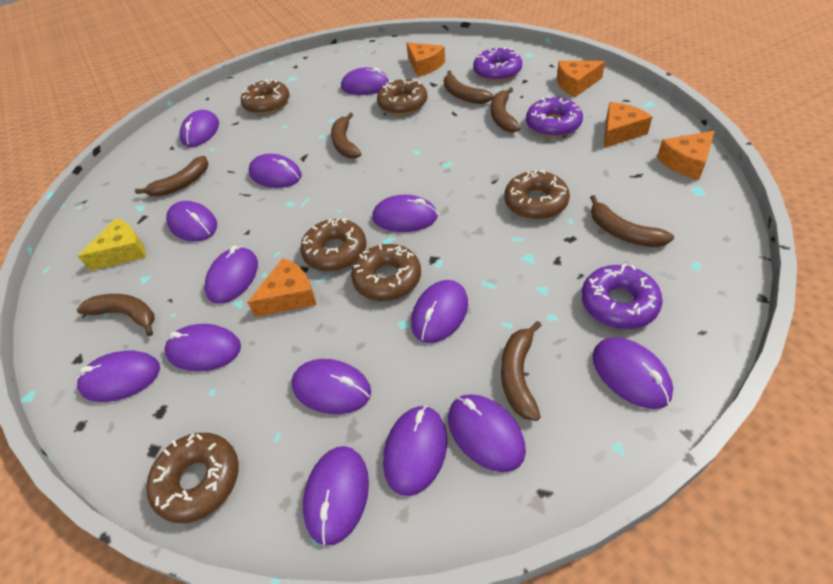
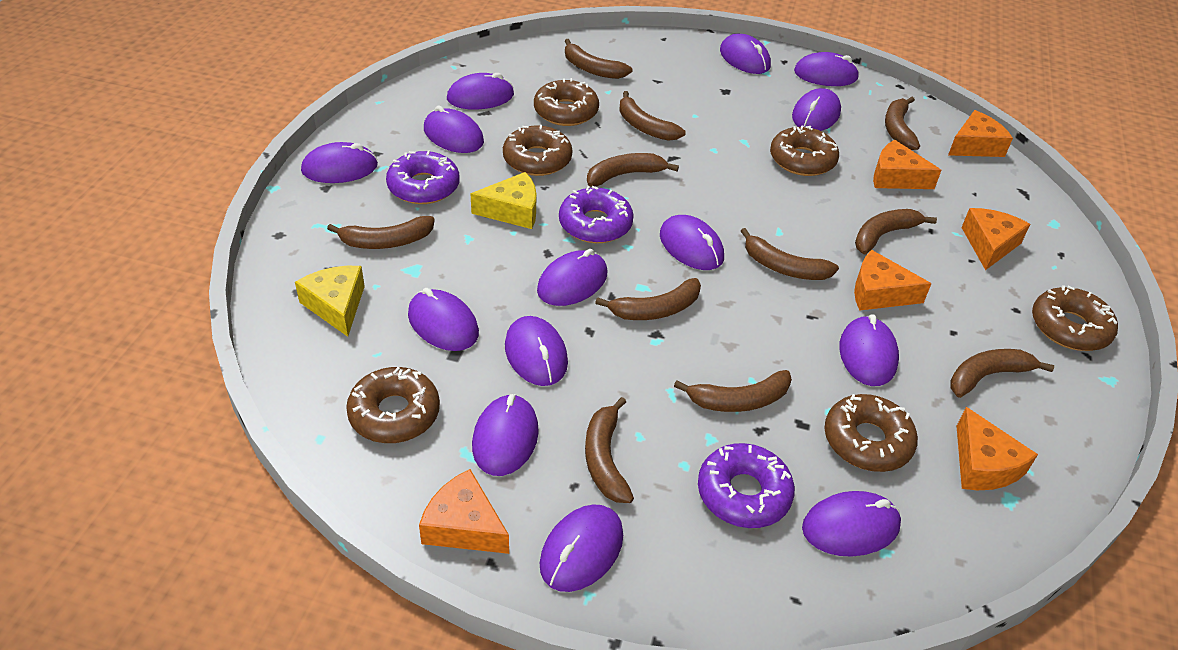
brown banana: [77,294,155,336] [135,156,208,196] [331,113,361,158] [444,70,494,104] [491,87,520,132] [501,321,542,421] [590,195,674,247] = 7 -> [327,216,435,249] [565,39,633,79] [585,397,634,503] [587,153,679,187] [595,278,701,320] [619,91,686,141] [674,370,792,412] [741,228,839,280] [855,209,937,254] [885,97,920,150] [950,349,1054,398] = 11
orange cheese: [247,258,316,317] [406,42,445,77] [557,61,605,97] [604,102,652,148] [657,131,715,180] = 5 -> [419,469,509,554] [854,250,932,311] [873,140,942,189] [948,110,1013,157] [957,407,1038,490] [961,208,1030,270] = 6
yellow cheese: [78,218,146,271] = 1 -> [295,266,365,337] [471,172,536,229] = 2

